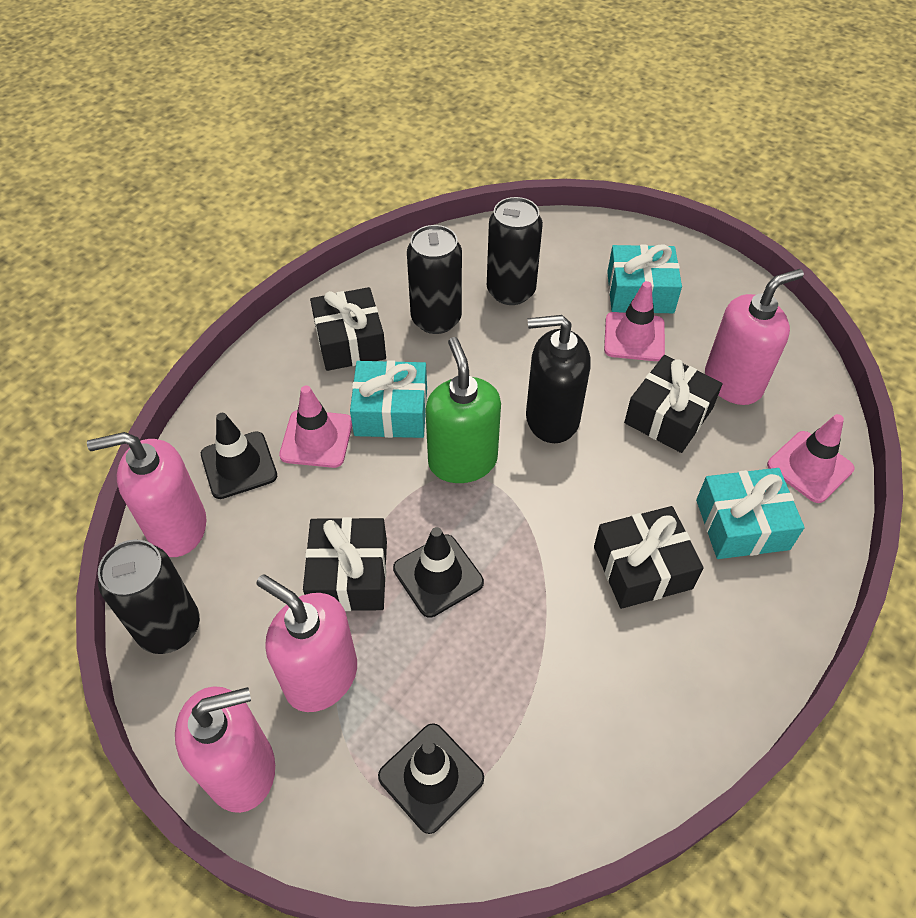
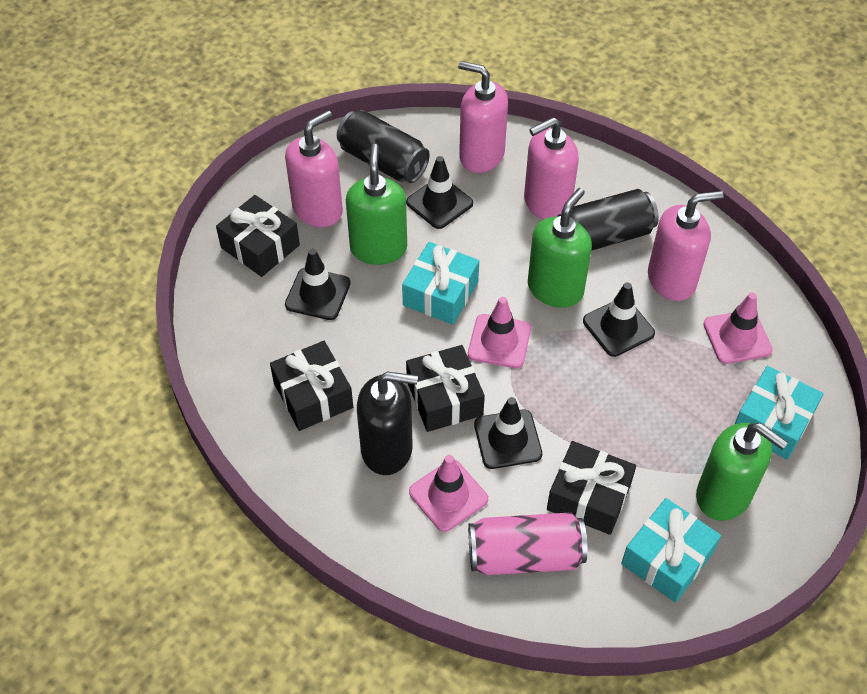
black can: [98,540,200,654] [407,225,462,334] [487,197,543,305] = 3 -> [337,110,430,183] [557,189,659,251] = 2
black traffic cone: [201,413,277,499] [378,723,484,834] [393,527,484,618] = 3 -> [285,249,351,320] [406,156,473,229] [474,397,542,469] [583,282,655,357] = 4
green soap dispenser: [425,337,501,483] = 1 -> [346,144,407,265] [528,188,592,308] [696,423,788,521] = 3
pink can: none = 0 -> [468,512,587,575] = 1

